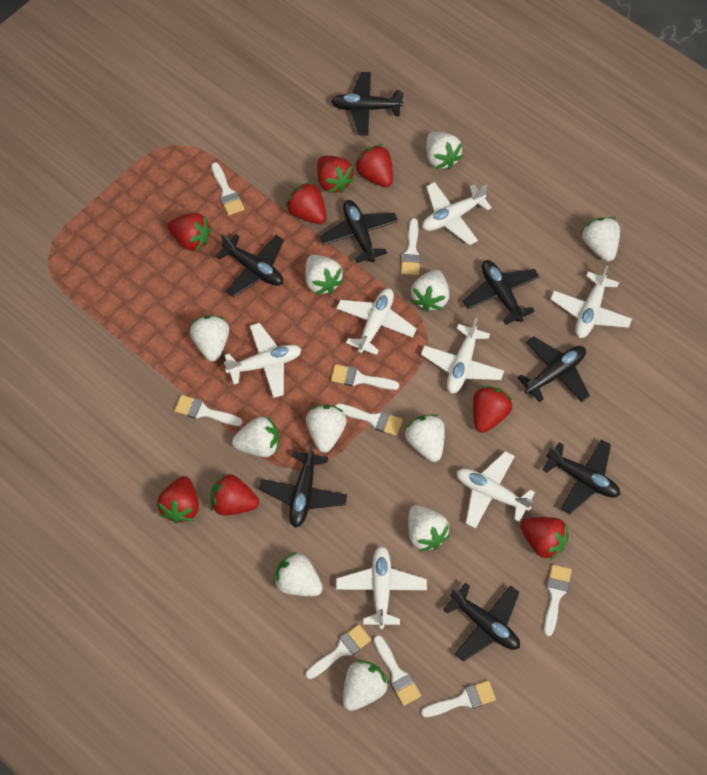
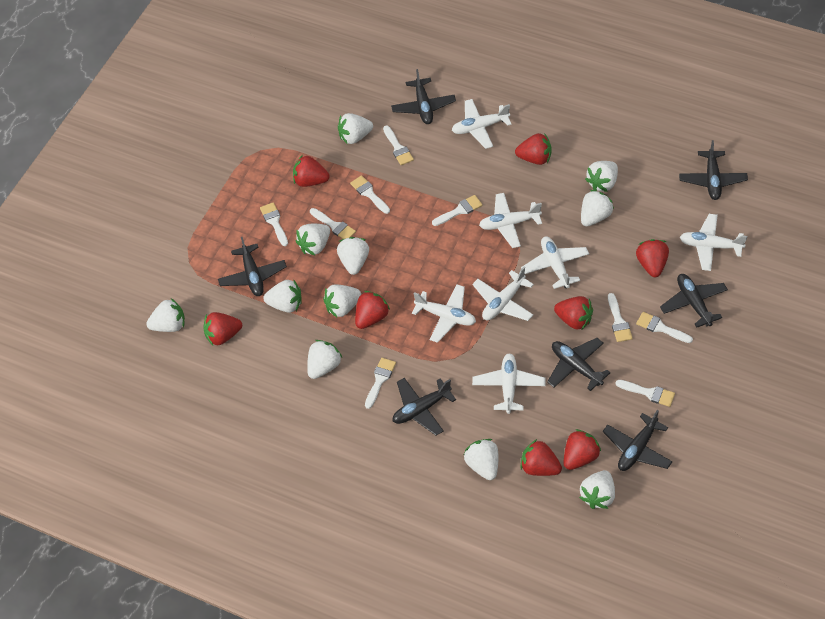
black plane: [215,234,284,297] [259,444,347,528] [319,200,398,263] [331,72,404,136] [443,582,520,662] [463,260,539,325] [517,336,590,402] [542,439,620,514] = 8 -> [218,237,287,296] [391,69,456,124] [393,378,456,436] [547,338,611,391] [603,410,673,471] [660,274,728,328] [679,140,748,200] = 7

